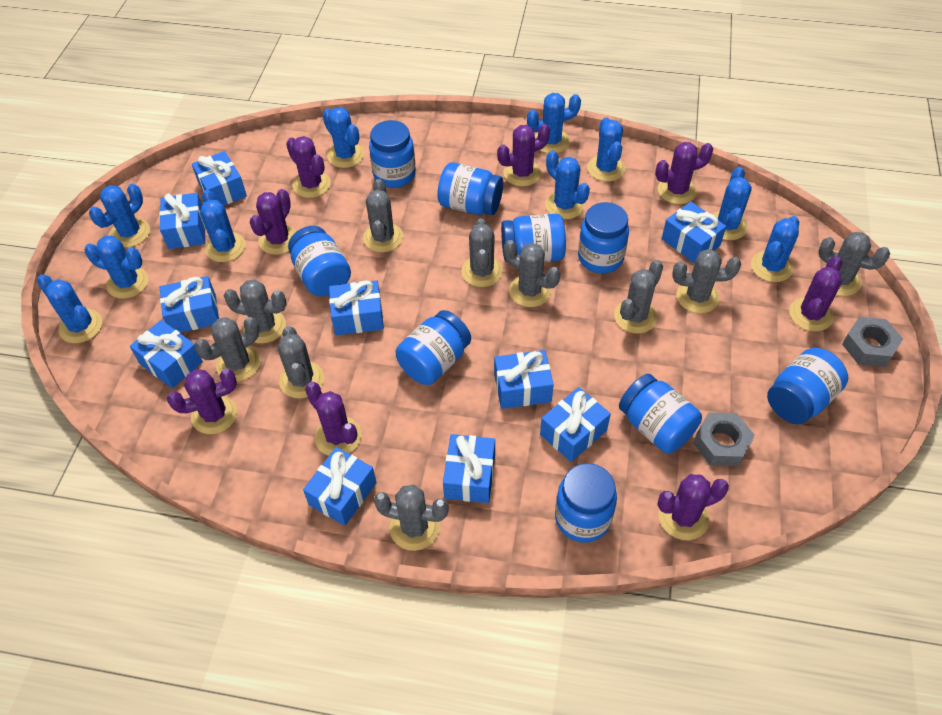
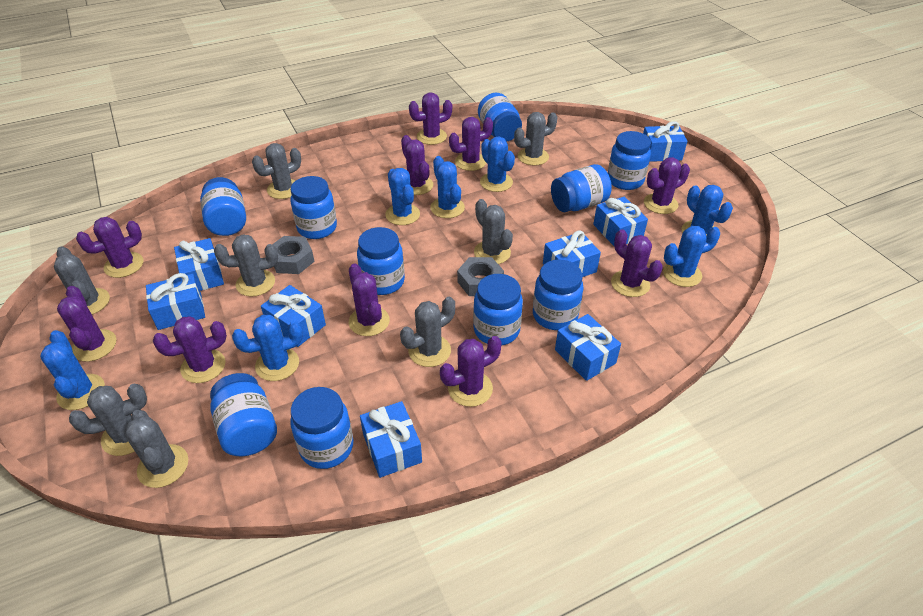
blue cactus: [37,274,102,343] [85,236,148,299] [89,184,150,248] [200,190,246,262] [322,107,364,168] [527,93,581,153] [545,151,590,219] [587,117,625,181] [712,167,752,240] [751,216,799,282] = 10 -> [40,330,105,410] [232,315,303,381] [385,168,420,225] [430,156,465,218] [480,137,515,192] [663,226,720,287] [682,185,733,236] = 7
blue gift: [130,320,203,389] [159,193,206,249] [160,276,219,333] [192,151,247,206] [303,447,376,526] [329,280,384,335] [443,434,495,503] [494,350,554,409] [540,387,611,462] [662,202,726,263] = 10 -> [146,273,205,330] [174,238,224,291] [261,285,326,347] [360,401,422,478] [543,230,601,277] [555,314,621,381] [593,197,648,246] [643,121,687,162] = 8
blue jar: [288,226,351,296] [369,120,416,188] [396,310,471,385] [437,162,503,215] [501,214,566,262] [555,463,617,543] [578,202,629,273] [619,374,702,453] [767,348,848,424] = 9 -> [200,177,246,236] [210,373,277,456] [290,387,353,469] [291,176,337,239] [357,227,405,295] [473,274,523,345] [478,93,522,142] [533,260,584,330] [551,164,612,212] [608,131,651,190] = 10
grey cactus: [194,317,260,382] [224,279,287,343] [278,326,324,398] [363,179,403,252] [374,484,449,551] [461,218,503,287] [504,240,560,307] [614,260,663,334] [672,249,741,313] [818,232,890,296] = 10 -> [54,246,110,315] [69,384,147,456] [125,410,188,488] [214,234,278,297] [252,143,301,199] [400,297,455,367] [474,199,513,264] [514,112,557,166] = 8
purple cactus: [167,369,237,434] [250,189,297,255] [286,136,331,198] [305,382,361,456] [497,124,550,186] [655,142,713,204] [657,474,729,540] [789,256,842,332] = 8 -> [57,286,116,362] [76,217,144,278] [153,316,227,383] [349,263,390,336] [401,135,433,195] [409,93,452,145] [440,336,502,407] [449,117,493,171] [611,229,663,297] [644,157,690,214] = 10

